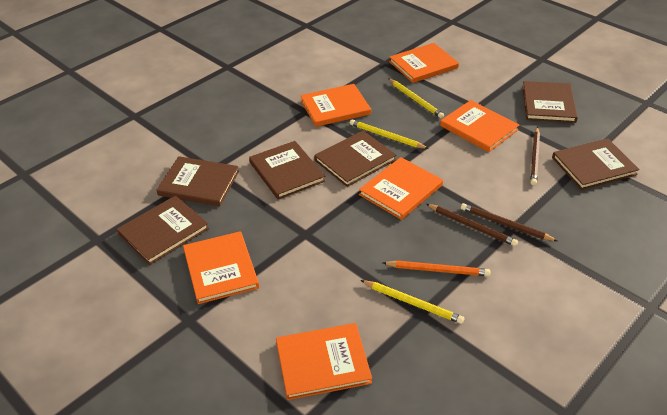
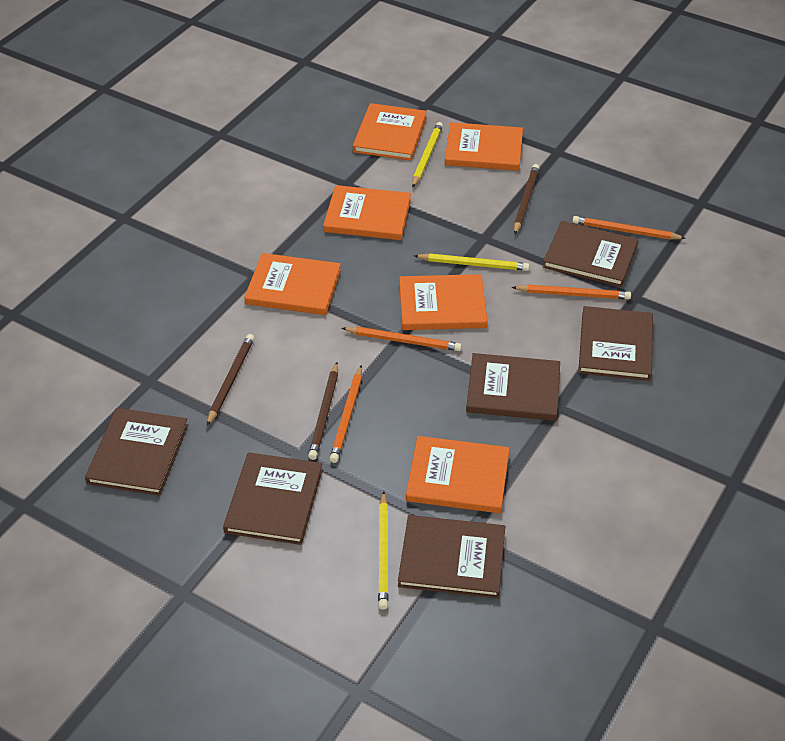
orange pencil: [383,260,491,276] = 1 -> [329,365,362,463] [342,327,462,351] [512,285,631,299] [572,216,686,239] = 4

